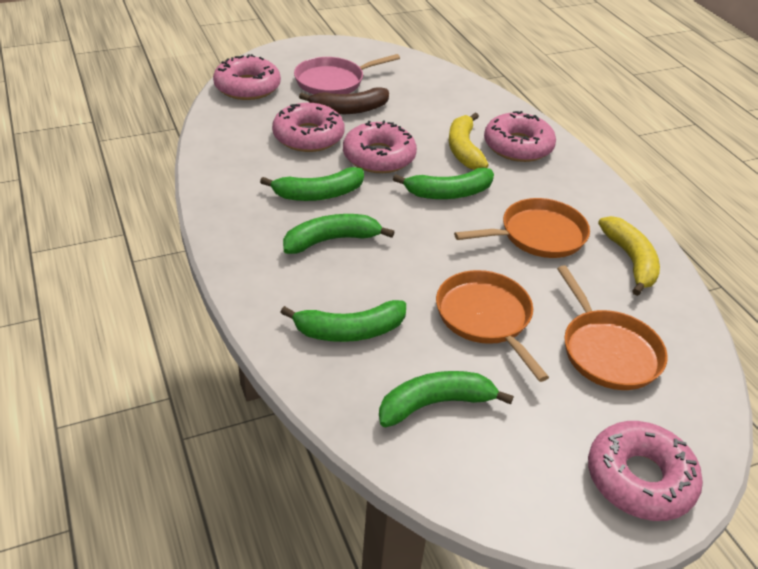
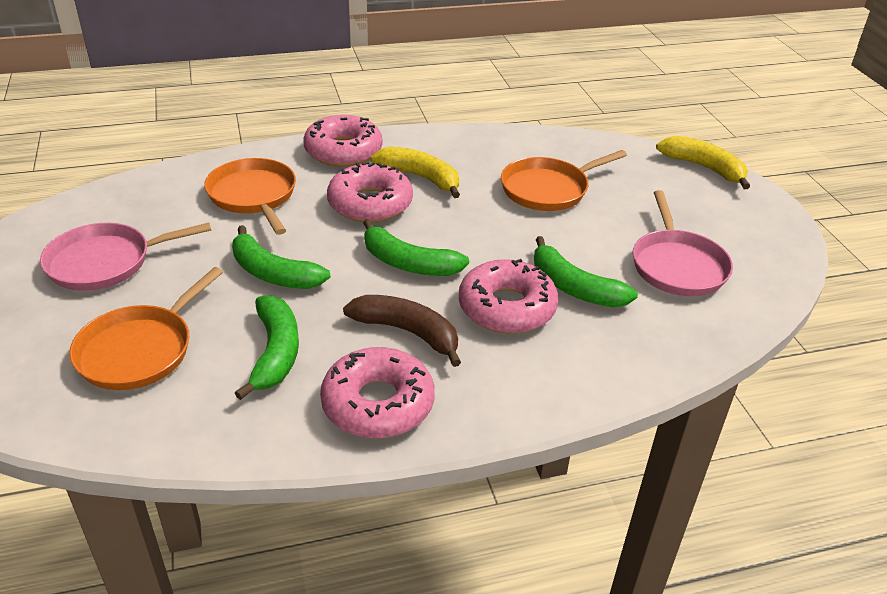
green banana: [260,167,364,201] [280,300,406,342] [283,214,394,254] [379,371,514,427] [393,167,494,199] = 5 -> [232,225,331,289] [235,295,299,400] [363,219,469,276] [534,236,638,307] = 4
pink donut: [213,54,281,100] [272,103,345,152] [343,120,417,173] [484,111,556,162] [588,421,703,521] = 5 -> [303,115,382,167] [320,347,435,438] [327,162,413,222] [459,259,558,334] = 4
pink pan: [294,54,400,94] = 1 -> [40,223,211,291] [633,190,733,296] = 2

